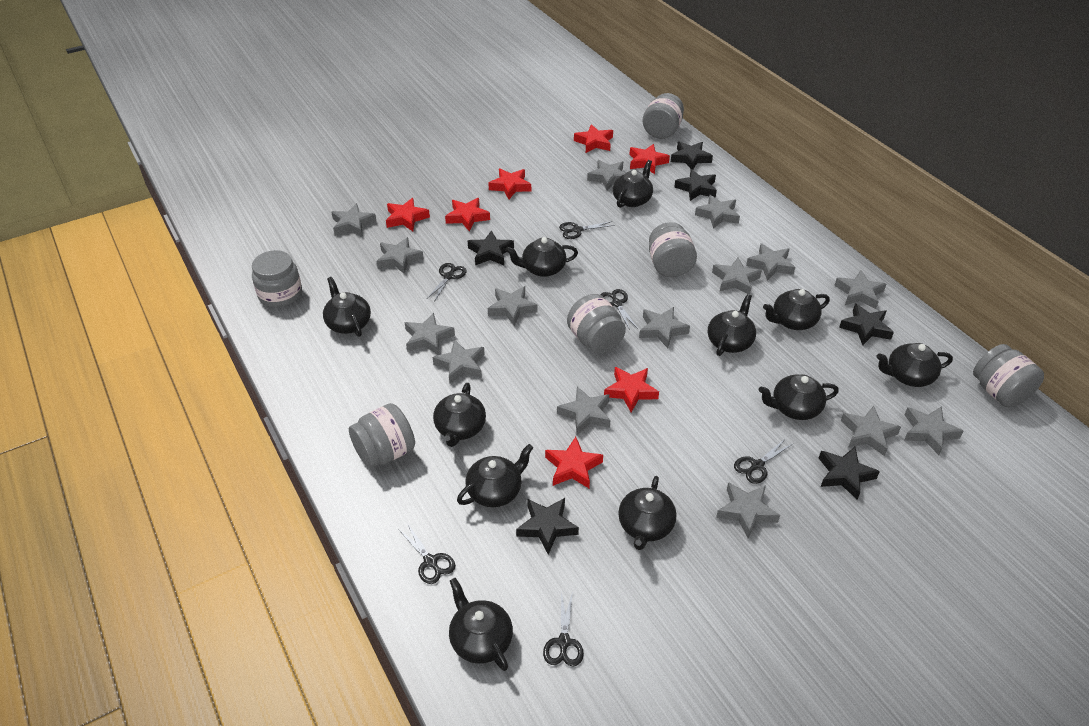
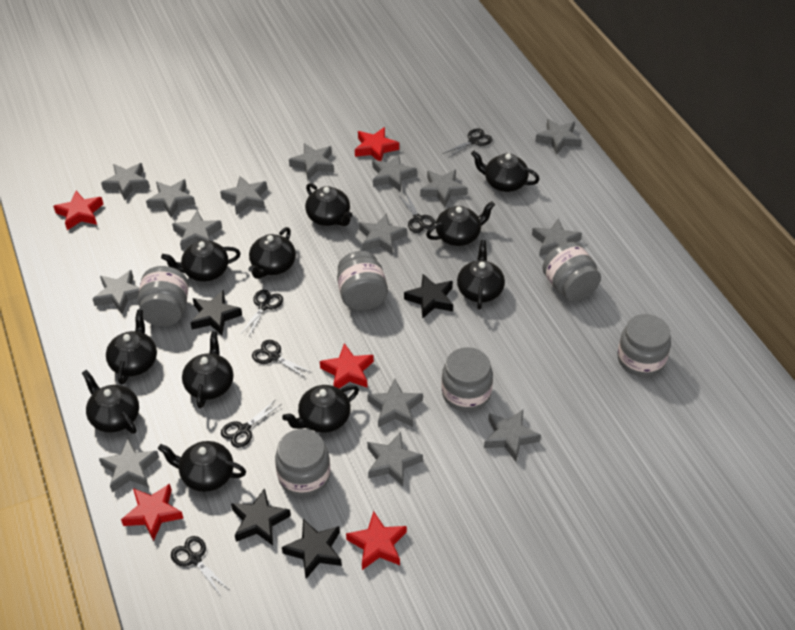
black star: [468,231,514,265] [516,498,579,554] [671,141,713,170] [674,169,717,201] [819,447,880,500] [839,304,894,345] = 6 -> [190,290,242,335] [231,488,291,545] [282,519,342,579] [404,274,453,319] = 4
red star: [386,198,430,231] [445,198,490,231] [488,169,531,199] [545,437,603,488] [574,124,613,153] [604,367,659,412] [629,144,670,174] = 7 -> [53,191,103,230] [121,484,184,541] [320,343,374,388] [346,511,407,570] [355,127,399,161] = 5

